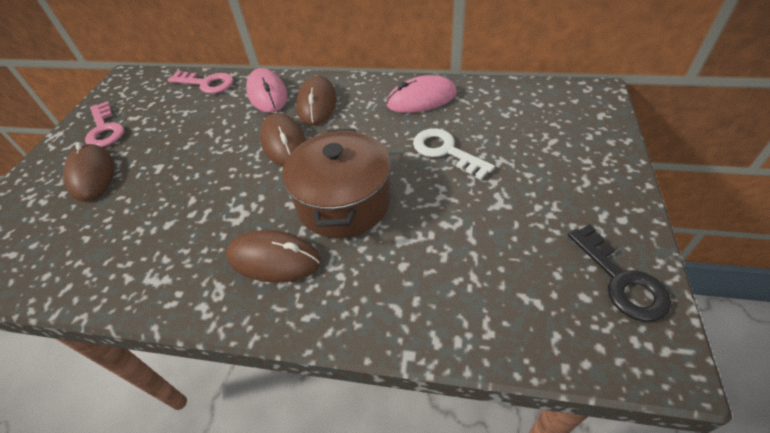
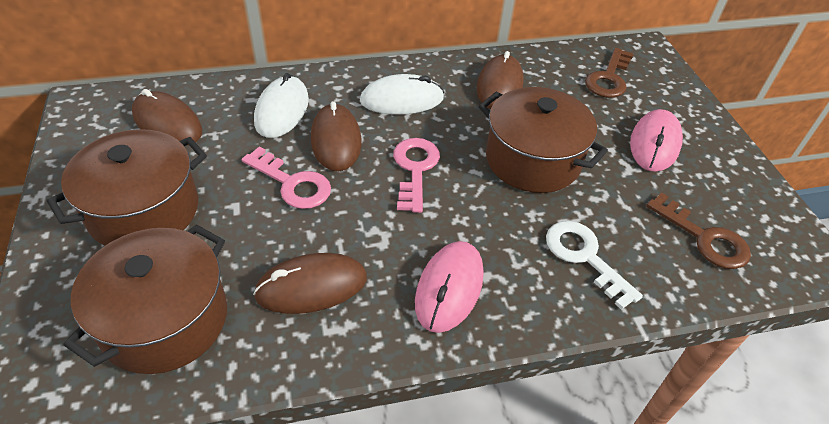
black key: [568,224,671,321] = 1 -> none = 0
brown key: none = 0 -> [585,48,634,98] [646,193,751,269] = 2
brown pot: [282,128,391,238] = 1 -> [47,129,207,246] [63,224,227,374] [479,87,608,193] = 3
white mouse: none = 0 -> [254,73,309,138] [360,74,444,115] = 2

